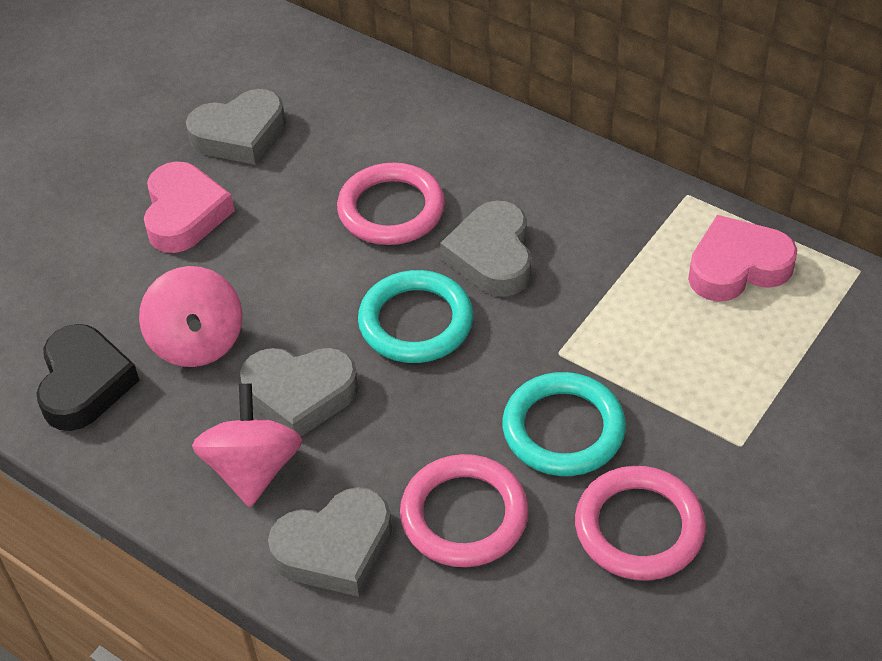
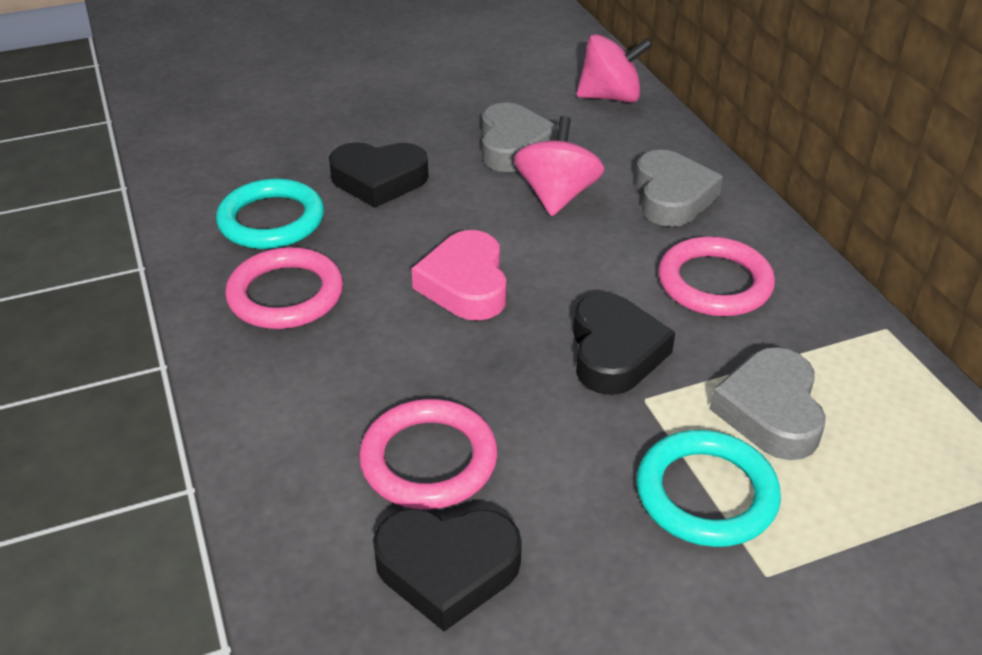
black heart: [36,324,140,431] = 1 -> [329,142,429,207] [373,509,522,632] [573,293,675,395] = 3
grey heart: [186,89,286,165] [240,348,359,436] [268,487,392,597] [440,201,531,297] = 4 -> [482,103,559,172] [635,150,723,227] [709,347,826,460] = 3
pink heart: [144,161,235,253] [688,215,797,302] = 2 -> [411,230,507,321] = 1

